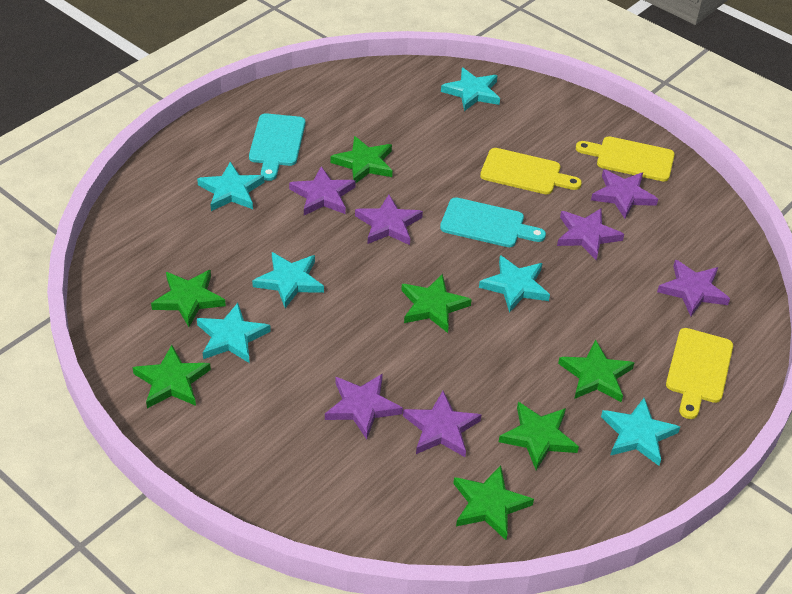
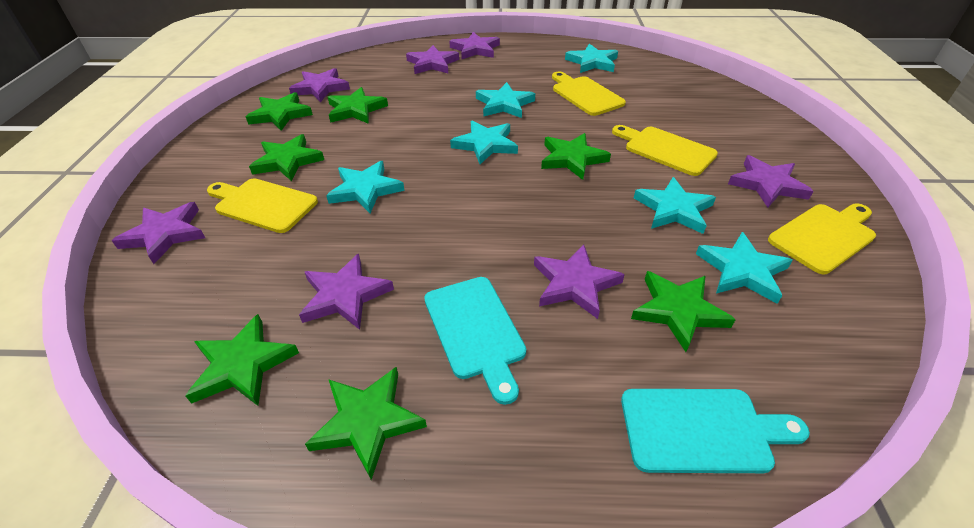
yellow cutting board: [480,148,582,194] [576,136,675,182] [666,328,733,419] = 3 -> [207,178,318,233] [552,72,626,116] [612,125,718,176] [768,204,876,274] = 4

